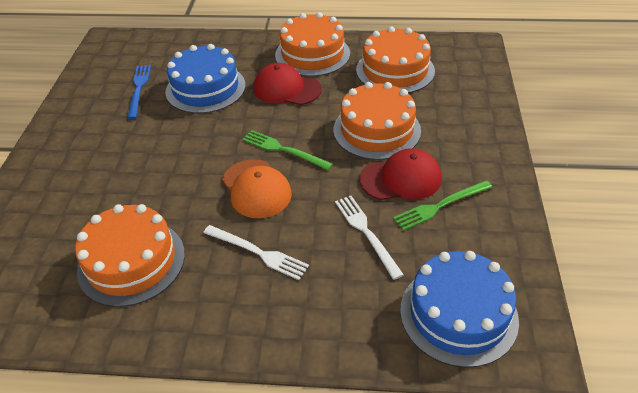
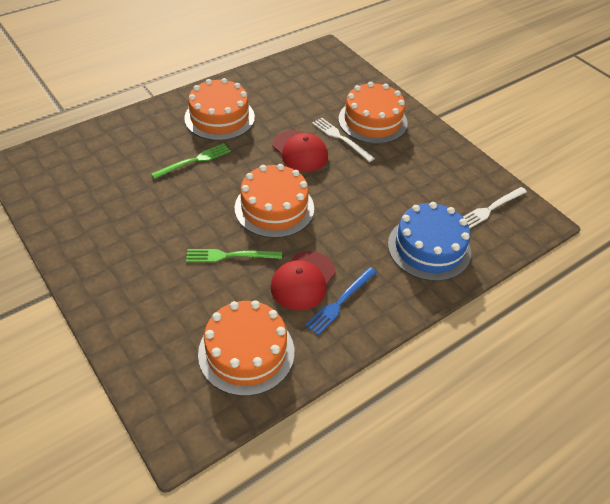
blue cake: [166,44,246,114] [400,251,519,368] = 2 -> [388,202,471,281] = 1
orange cap: [222,159,292,218] = 1 -> none = 0

